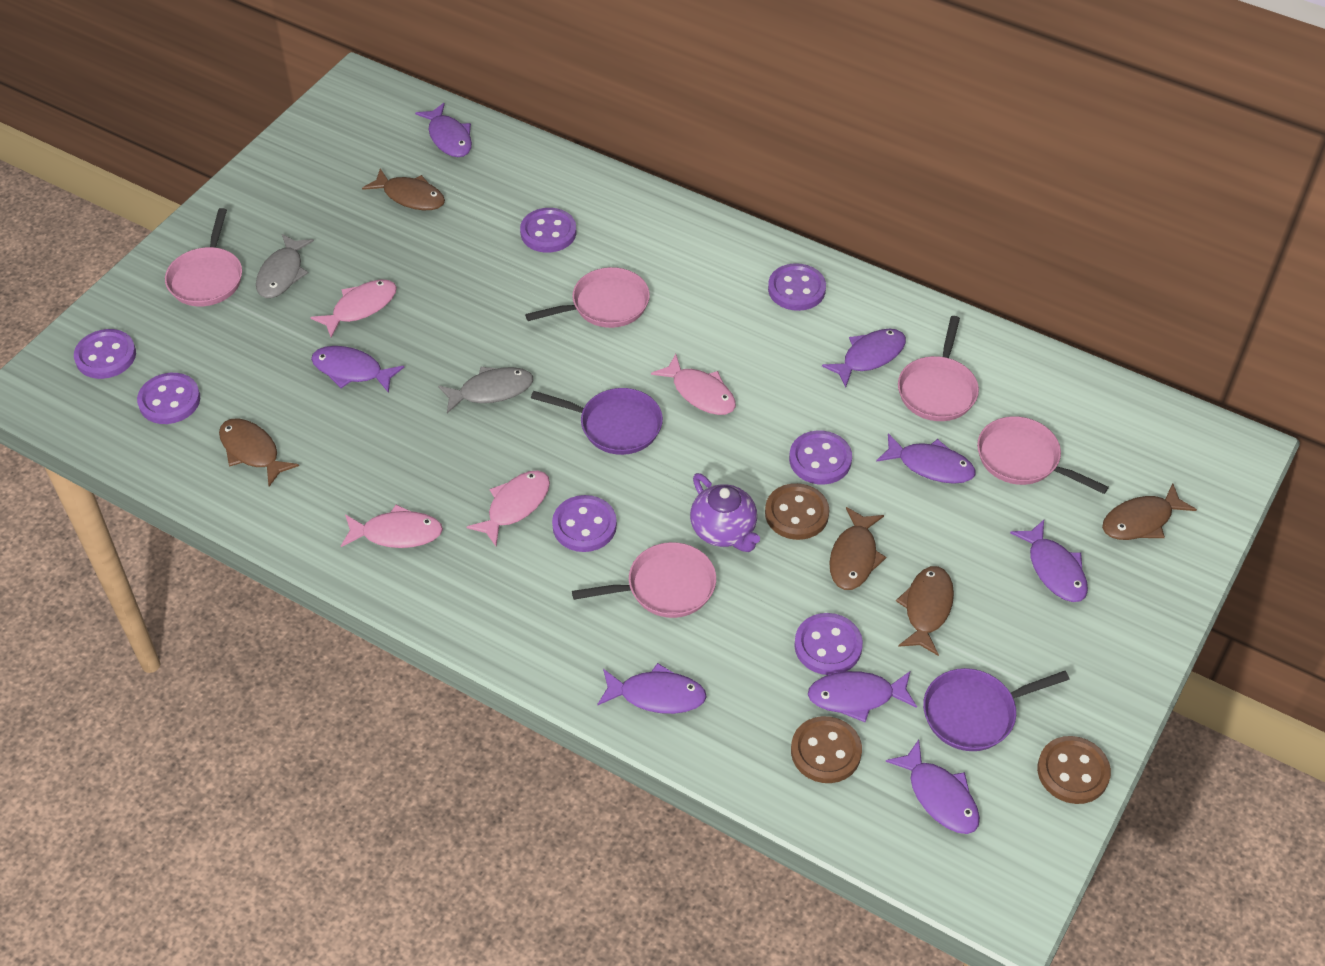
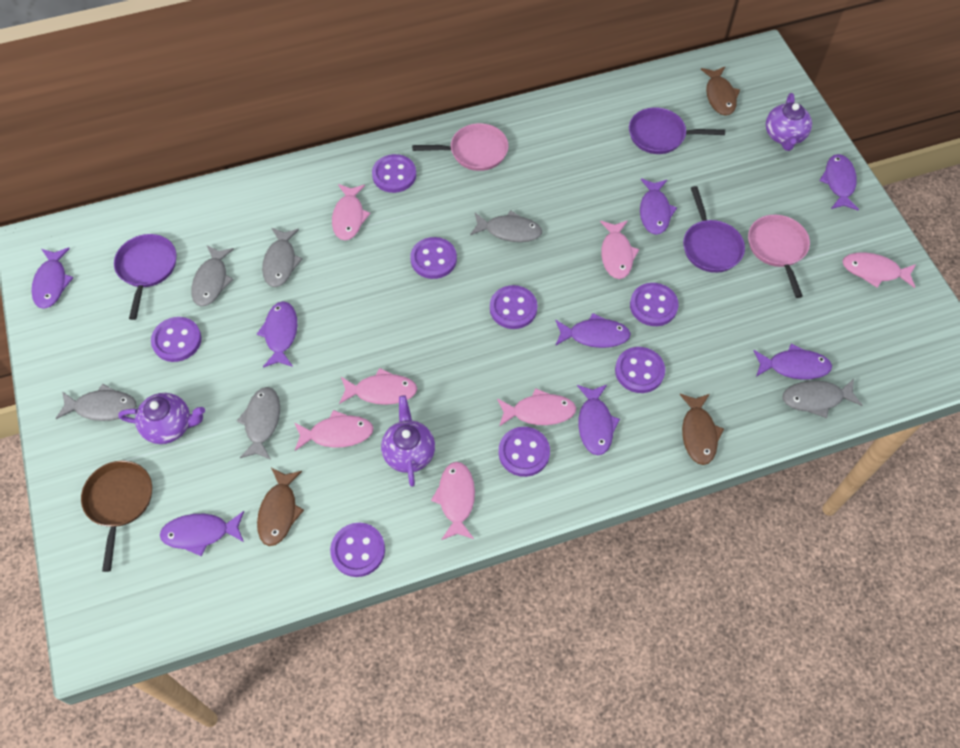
brown button: [765,483,829,540] [791,716,862,783] [1037,736,1111,804] = 3 -> none = 0
brown fish: [219,418,299,487] [362,168,445,210] [829,507,886,590] [896,566,954,656] [1102,483,1197,540] = 5 -> [257,468,304,546] [680,394,724,465] [701,67,740,116] = 3
brown pan: none = 0 -> [81,461,152,572] = 1
grey fish: [256,234,314,298] [438,367,533,413] = 2 -> [56,384,136,421] [191,245,234,306] [237,387,280,460] [262,228,303,287] [470,211,542,242] [783,379,862,418] = 6
pink fish: [310,279,397,338] [341,505,443,548] [467,470,550,546] [651,354,736,415] = 4 -> [294,410,374,451] [332,184,371,240] [339,368,417,405] [431,462,475,540] [497,388,576,427] [600,220,639,279] [843,252,916,288] = 7
pink pan: [165,208,242,307] [525,267,650,328] [572,542,716,618] [898,316,979,421] [977,416,1109,494] = 5 -> [412,123,508,171] [748,215,810,298] = 2
purple button: [74,329,136,379] [137,373,200,424] [520,208,576,253] [552,495,617,552] [768,263,826,311] [789,430,852,485] [794,613,863,675] = 7 -> [151,317,202,362] [330,523,385,577] [372,154,416,193] [410,237,457,279] [490,285,537,329] [499,427,550,477] [615,347,665,393] [630,283,679,326] = 8
purple pan: [531,388,663,455] [923,668,1070,751] = 2 -> [114,234,176,320] [629,107,725,154] [683,186,745,273] = 3
purple teapot: [690,473,760,552] = 1 -> [118,393,205,444] [381,395,435,487] [766,93,812,151] = 3

